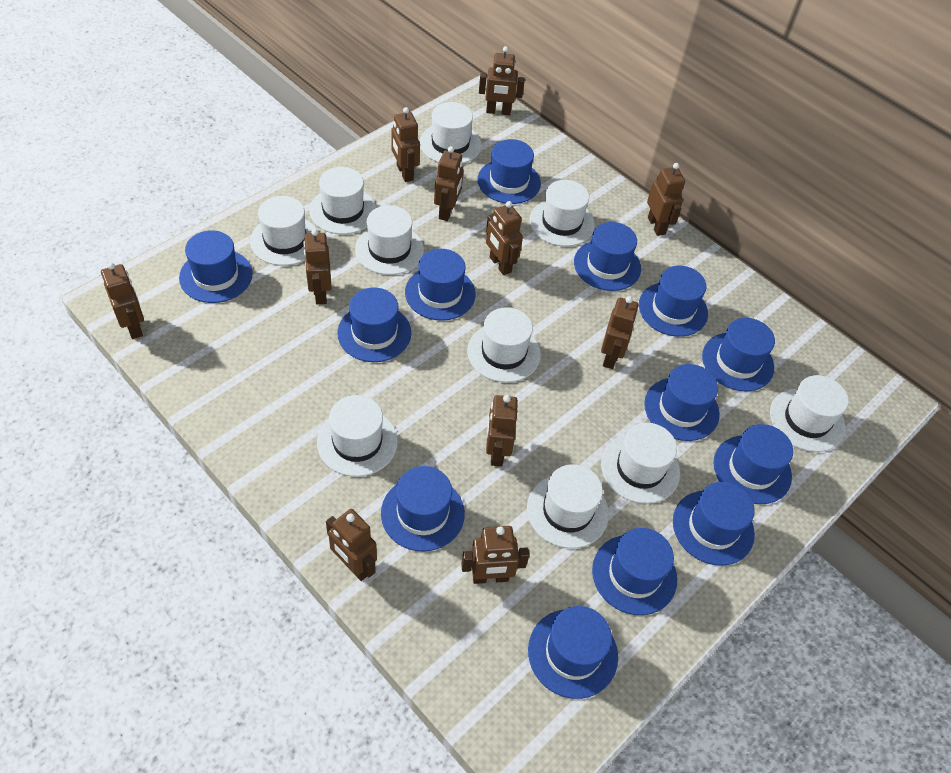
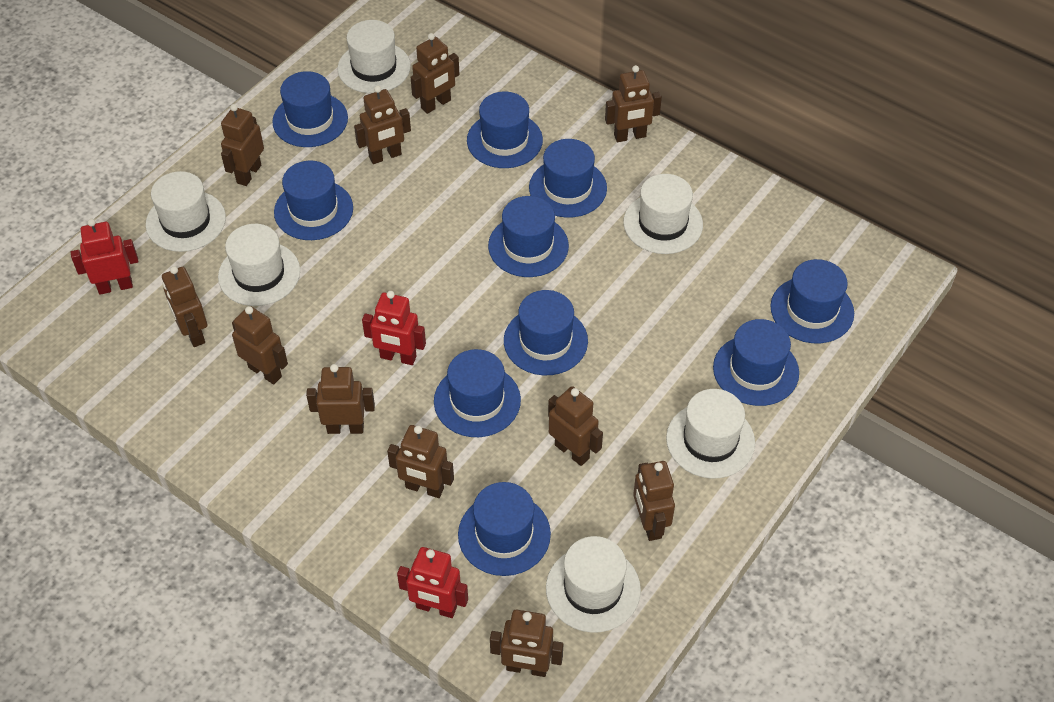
blue hat: [179,230,253,303] [337,287,411,362] [381,466,465,552] [405,249,476,321] [477,139,541,204] [528,606,618,699] [574,222,641,291] [592,528,677,615] [639,266,708,337] [644,364,720,441] [673,481,755,566] [702,318,775,391] [713,424,793,504] = 13 -> [272,71,348,147] [274,161,353,240] [434,349,521,437] [458,482,551,576] [467,92,543,168] [488,196,569,277] [504,290,588,375] [529,139,607,218] [713,319,799,406] [770,259,854,343] = 10
red robot: none = 0 -> [71,219,138,295] [362,291,426,365] [397,547,468,618] = 3
white hat: [250,196,319,266] [309,167,376,234] [317,395,398,477] [355,205,424,275] [420,102,482,164] [467,307,541,383] [527,464,609,549] [529,180,595,247] [601,423,680,504] [770,375,849,452] = 10 -> [146,171,226,252] [218,224,300,306] [337,20,411,93] [546,536,641,633] [623,174,703,254] [666,389,755,478] = 6

